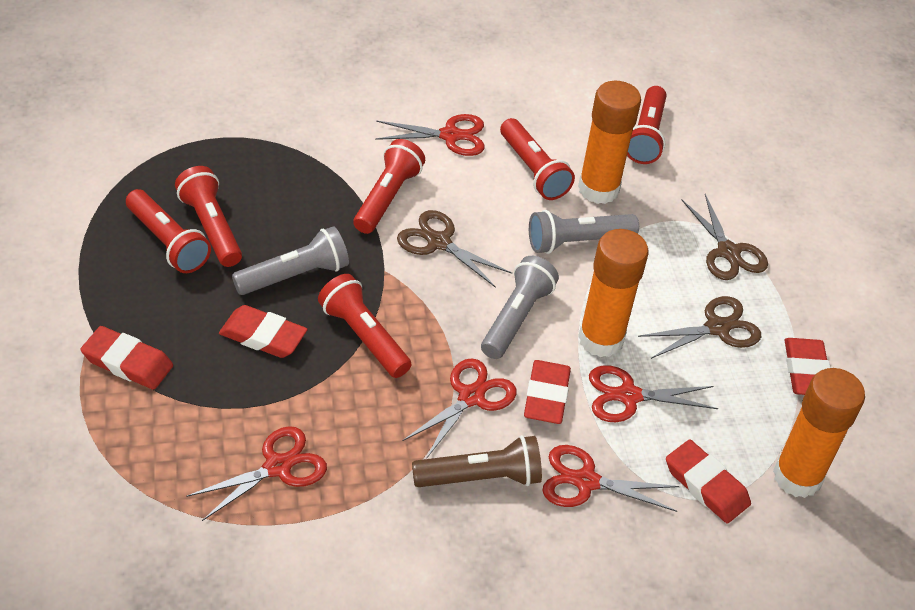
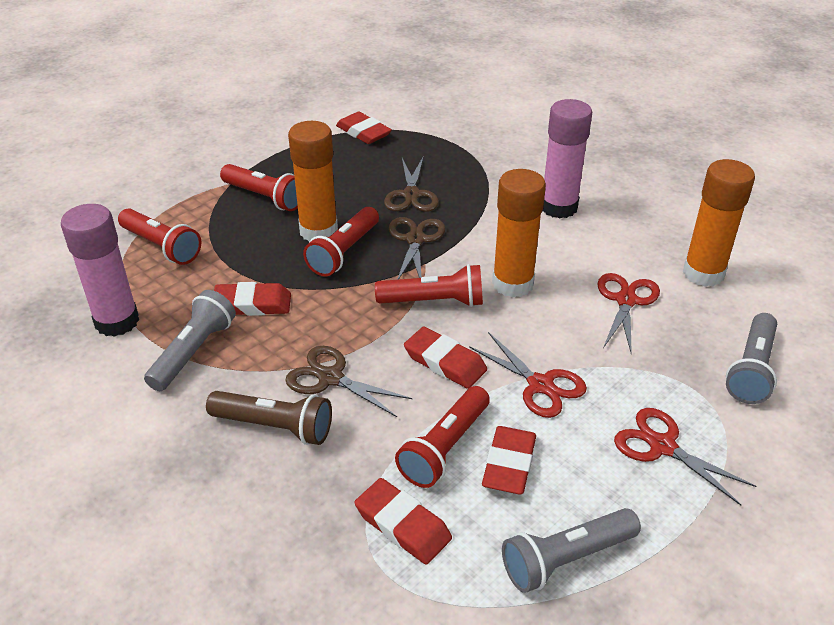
pink glue stick: none = 0 -> [61,204,139,337] [543,99,592,218] = 2
red flashlight: [126,189,211,273] [175,166,242,267] [318,274,412,378] [353,139,425,234] [500,118,575,200] [627,86,666,164] = 6 -> [118,208,201,265] [220,164,298,211] [303,207,379,276] [375,264,483,307] [395,386,490,488] = 5
red scissors: [186,426,327,521] [375,114,485,156] [403,358,517,459] [542,445,680,512] [589,365,718,422] = 5 -> [469,332,587,418] [598,273,660,354] [614,408,756,505] = 3

